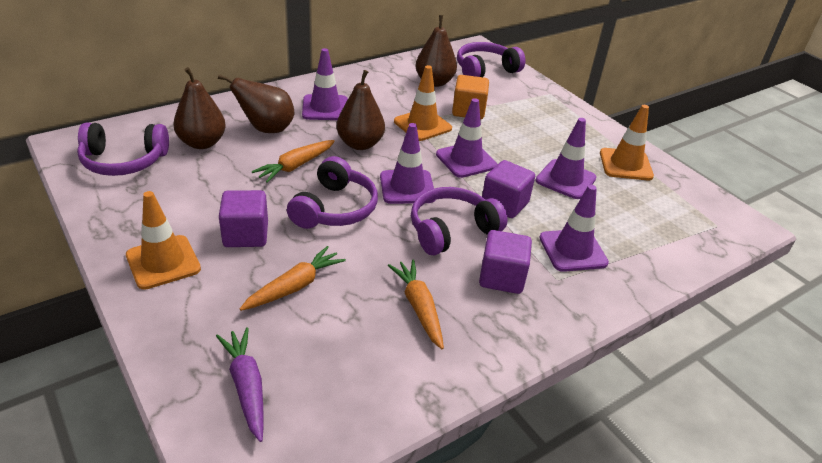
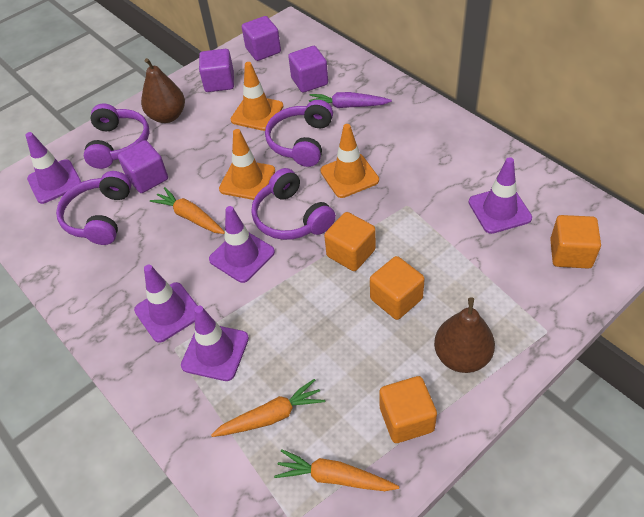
brown pear: [173,67,226,149] [218,74,295,133] [337,70,385,150] [416,15,457,87] = 4 -> [141,58,185,123] [434,297,495,373] = 2
orange cube: [452,75,489,119] = 1 -> [324,212,376,271] [370,256,425,320] [379,376,437,443] [550,215,601,269] = 4
purple cube: [219,190,268,247] [479,230,532,294] [482,160,535,218] = 3 -> [118,140,168,193] [199,49,234,92] [242,16,281,61] [288,46,328,93] = 4

